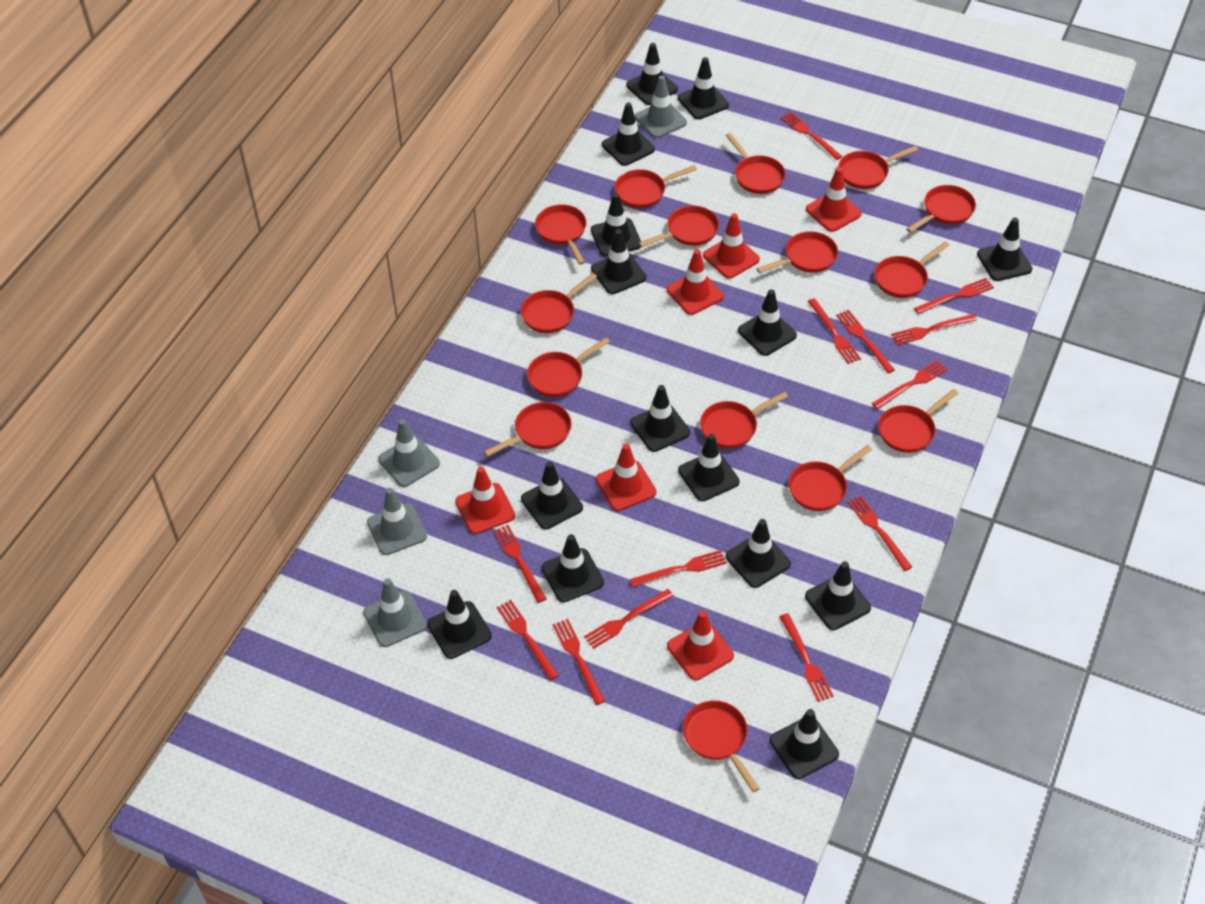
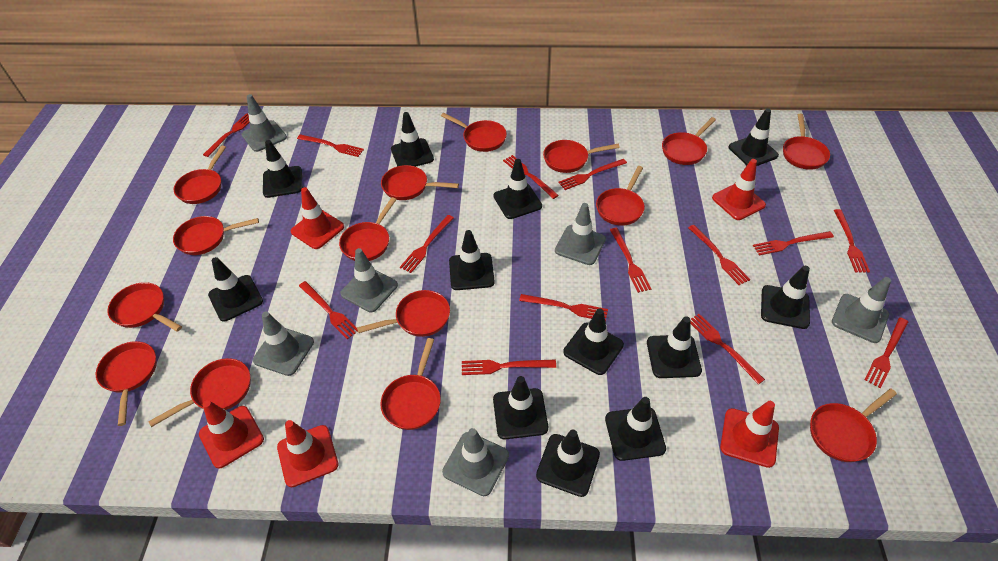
black traffic cone: [427,590,492,659] [521,461,583,529] [542,534,604,602] [591,193,641,256] [591,229,646,294] [602,103,655,166] [626,43,678,105] [630,385,690,452] [678,57,729,119] [678,434,740,501] [726,519,791,588] [738,289,797,356] [769,709,839,779] [805,561,871,630] [977,218,1032,281] = 15 -> [208,257,263,321] [263,140,303,198] [391,112,434,167] [449,230,495,290] [493,376,548,439] [494,159,542,219] [536,429,600,497] [563,308,624,375] [605,397,666,461] [647,317,702,378] [729,109,779,166] [761,266,810,329] = 12
grey traffic cone: [363,578,427,647] [367,488,427,555] [378,419,440,487] [635,75,687,138] = 4 -> [241,94,287,152] [253,311,314,376] [340,248,398,312] [442,428,509,496] [555,203,606,265] [832,277,891,343] = 6
red fork: [493,525,547,603] [497,600,559,680] [552,619,605,705] [584,589,674,649] [630,550,727,587] [779,613,834,702] [781,112,842,160] [807,298,861,364] [836,310,895,373] [848,495,912,571] [872,360,947,409] [891,314,977,345] [914,278,994,314] = 13 -> [203,113,250,157] [297,134,364,157] [299,281,358,339] [400,215,454,273] [462,360,556,375] [503,155,559,199] [519,294,608,322] [558,159,627,190] [610,228,651,293] [688,225,750,285] [690,314,765,384] [753,231,834,256] [834,209,870,273] [864,317,908,388] = 14
red traffic cone: [455,467,515,534] [596,444,656,511] [667,249,724,315] [667,611,734,680] [703,213,760,279] [806,167,862,232] = 6 -> [199,400,264,468] [277,420,338,487] [291,187,344,249] [712,159,766,220] [720,401,779,468] = 5

